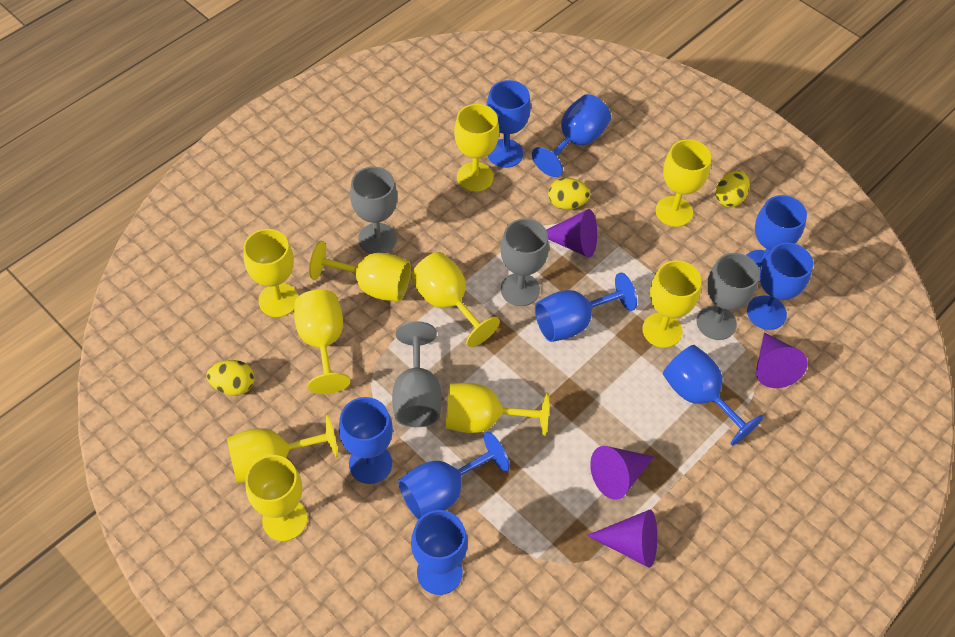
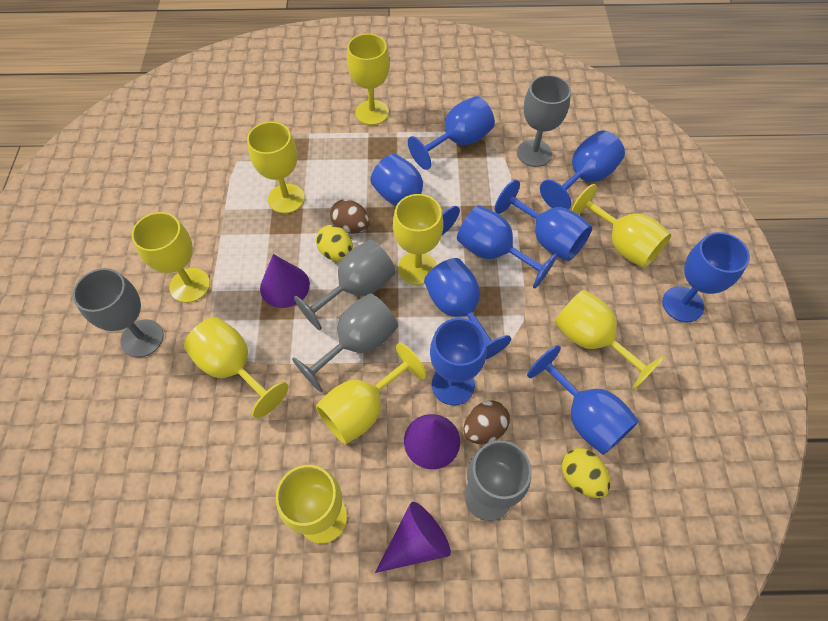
brown egg: none = 0 -> [330,199,370,234] [463,400,510,444] = 2
grey goblet: [350,167,397,254] [392,321,442,427] [500,218,549,306] [697,253,760,340] = 4 -> [73,268,164,358] [292,293,398,392] [294,240,396,330] [465,440,532,521] [517,75,571,167] = 5
purple cone: [546,209,597,257] [587,510,657,568] [590,446,654,500] [756,332,808,388] = 4 -> [260,254,310,308] [375,502,451,573] [404,414,460,469] = 3
yellow egg: [206,360,255,396] [548,178,591,210] [715,171,750,207] = 3 -> [316,225,353,262] [562,448,610,498] = 2
yellow goblet: [227,415,338,483] [243,229,298,317] [245,455,307,541] [294,290,350,394] [309,241,411,302] [411,252,500,347] [446,383,549,436] [454,104,499,192] [642,260,702,348] [656,139,711,227] = 10 -> [131,212,210,303] [184,317,289,418] [247,122,305,214] [275,465,347,544] [316,343,426,445] [347,34,390,125] [393,194,443,285] [554,290,665,389] [571,184,671,268] = 9

